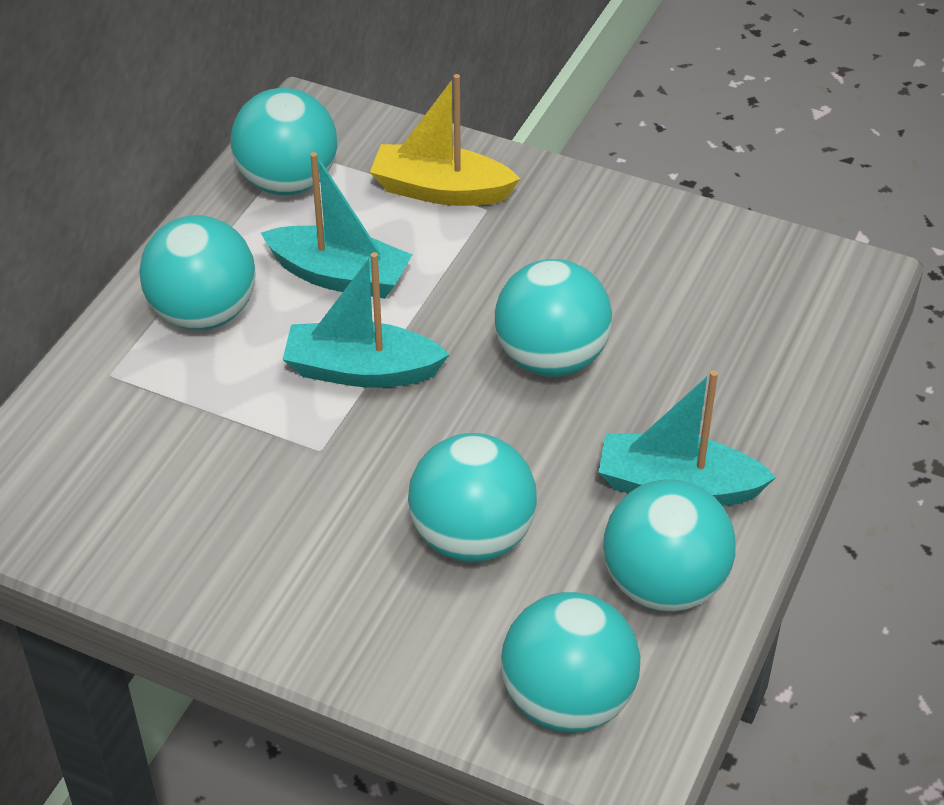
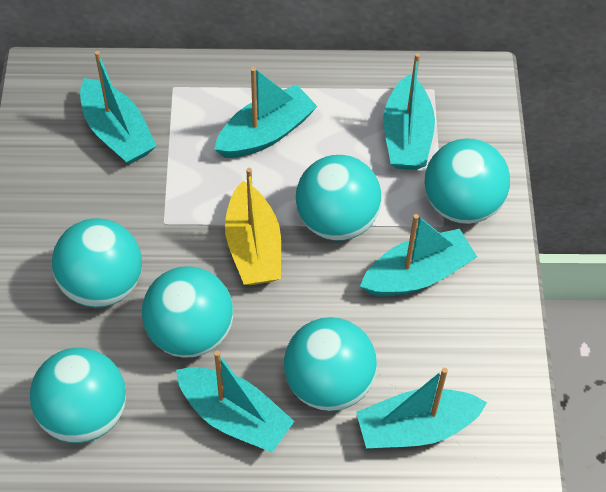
turquoise boat: [261,152,412,299] [283,252,450,388] [599,370,776,506] = 3 -> [80,51,157,165] [176,351,294,452] [214,67,318,158] [356,368,487,449] [360,214,477,296] [383,53,435,170] = 6

